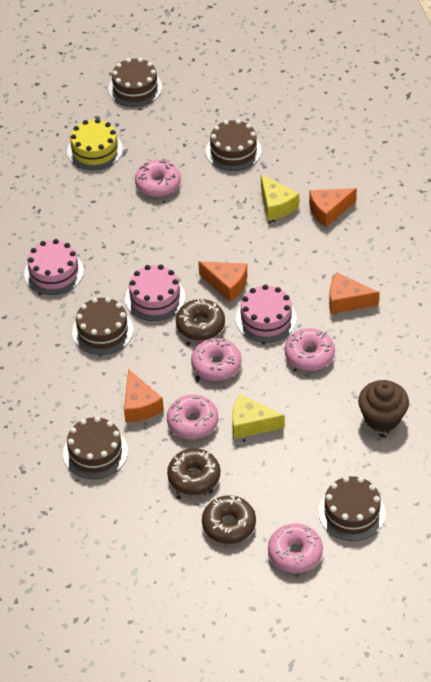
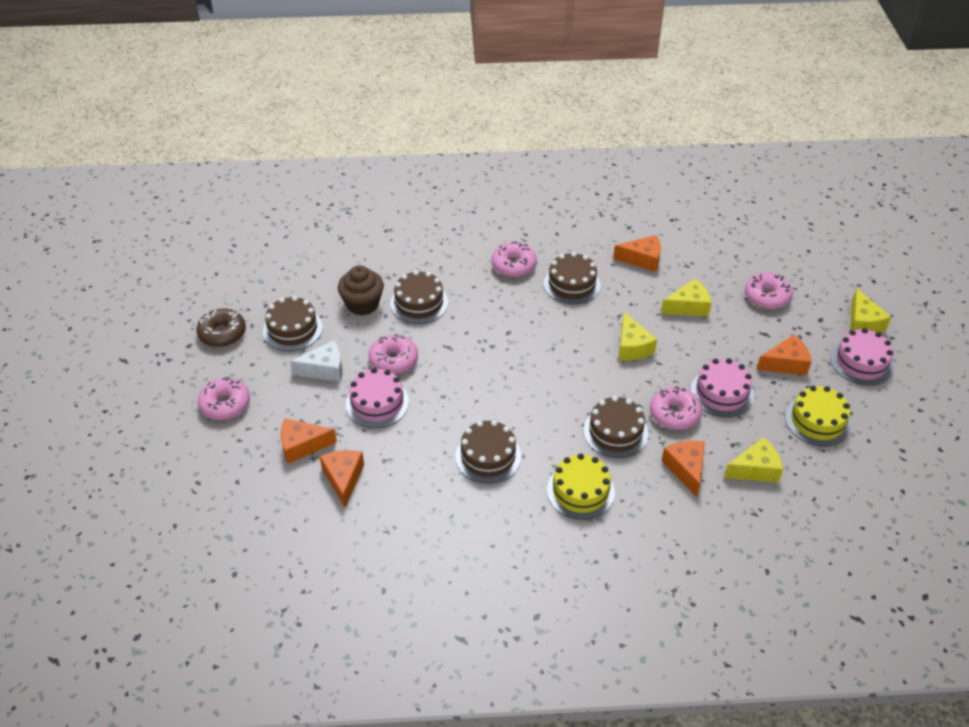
brown donut: [167,448,220,495] [176,298,225,341] [202,495,256,544] = 3 -> [196,309,246,347] = 1
orange cheese: [124,369,164,422] [198,261,247,302] [309,188,357,227] [329,273,380,314] = 4 -> [281,418,337,464] [320,450,364,508] [613,235,661,272] [661,441,705,497] [756,335,811,375] = 5
white cheese: none = 0 -> [290,340,343,382] = 1
yellow cake: [67,119,123,170] = 1 -> [547,453,615,520] [785,386,851,447] = 2
yellow cheese: [232,394,285,439] [261,174,299,221] = 2 -> [619,312,657,360] [661,279,712,316] [724,437,783,483] [850,288,891,333] = 4

